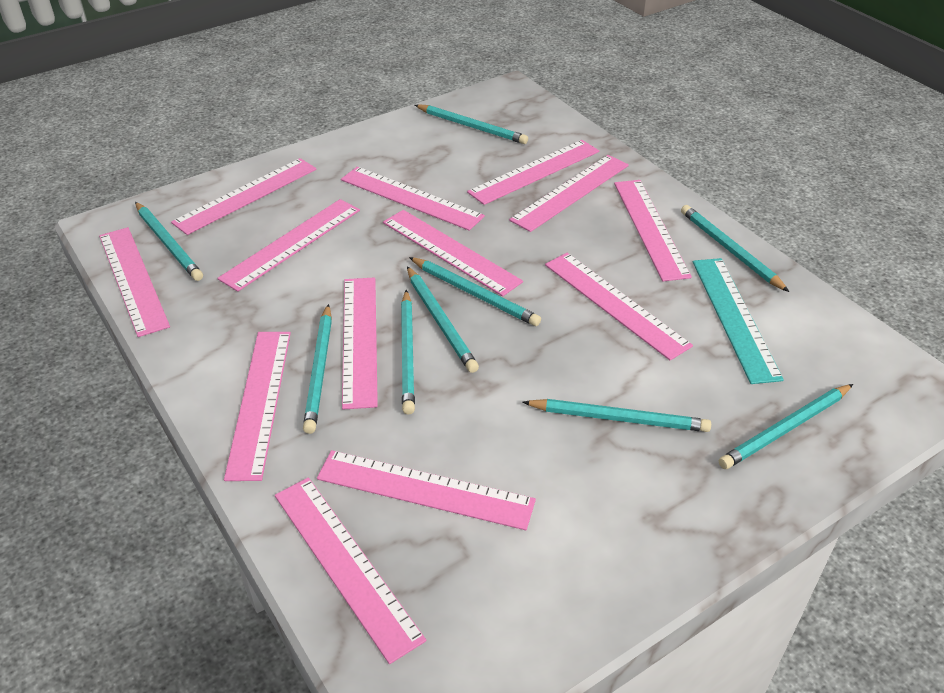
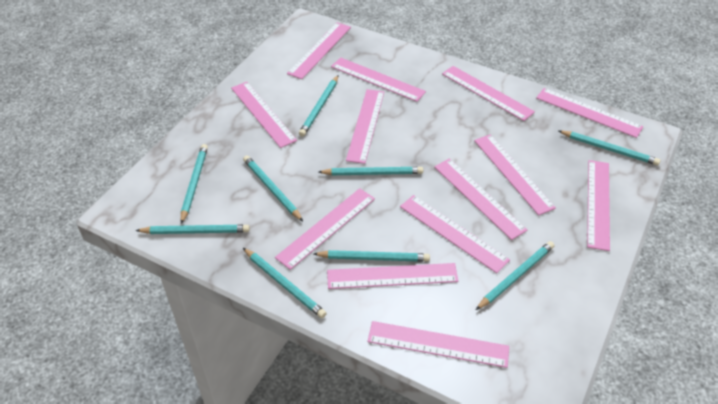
turquoise ruler: [693,258,784,384] = 1 -> none = 0

